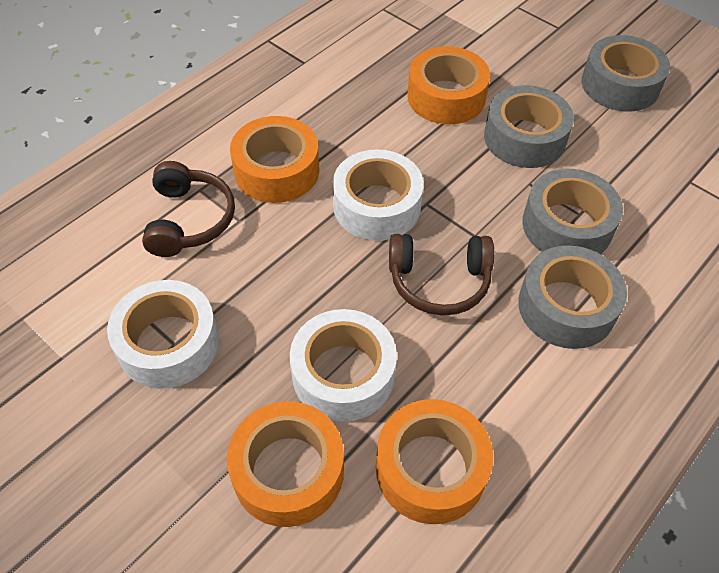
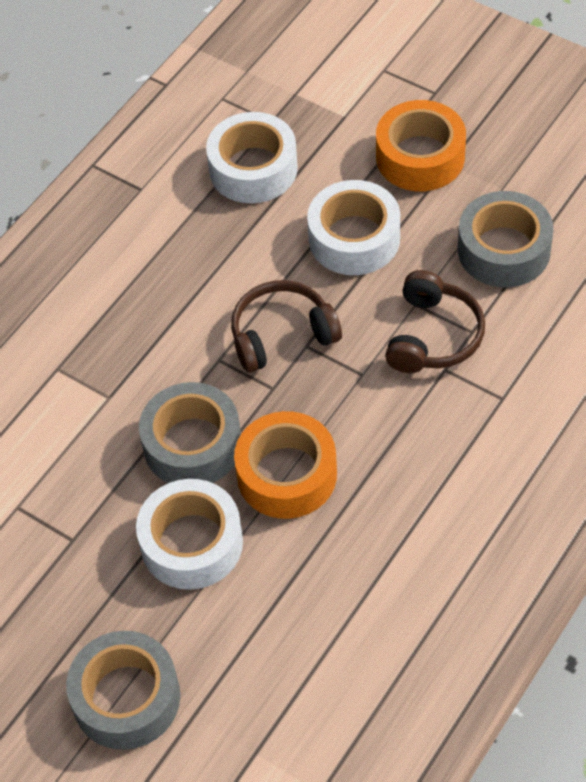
grey tape: [484,85,574,168] [518,245,627,349] [522,169,623,254] [581,35,670,112] = 4 -> [66,631,180,750] [139,382,241,483] [458,191,554,287] = 3
orange tape: [227,401,344,527] [230,116,319,203] [376,399,493,524] [408,46,490,124] = 4 -> [234,411,337,519] [376,100,466,191] = 2

